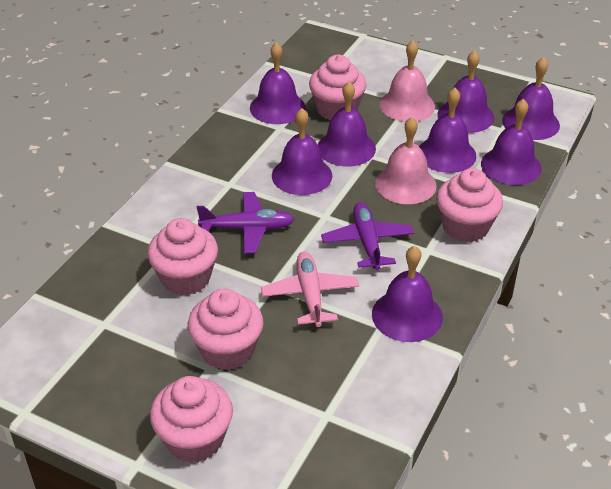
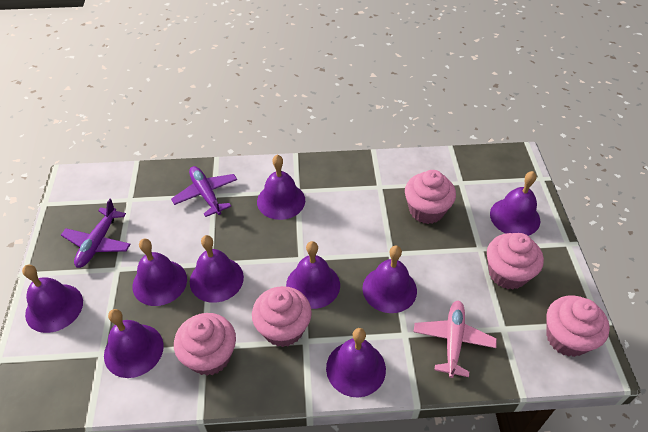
pink bell: [375,117,437,204] [379,40,435,122] = 2 -> none = 0
purple bell: [250,42,306,124] [272,108,332,195] [318,82,376,167] [372,246,443,342] [419,88,476,173] [437,50,494,133] [481,99,542,185] [502,57,560,140] = 8 -> [22,265,83,333] [104,309,164,378] [133,239,187,306] [190,235,244,303] [257,155,305,220] [286,241,340,309] [326,328,386,397] [363,246,417,313] [490,171,540,236] = 9

